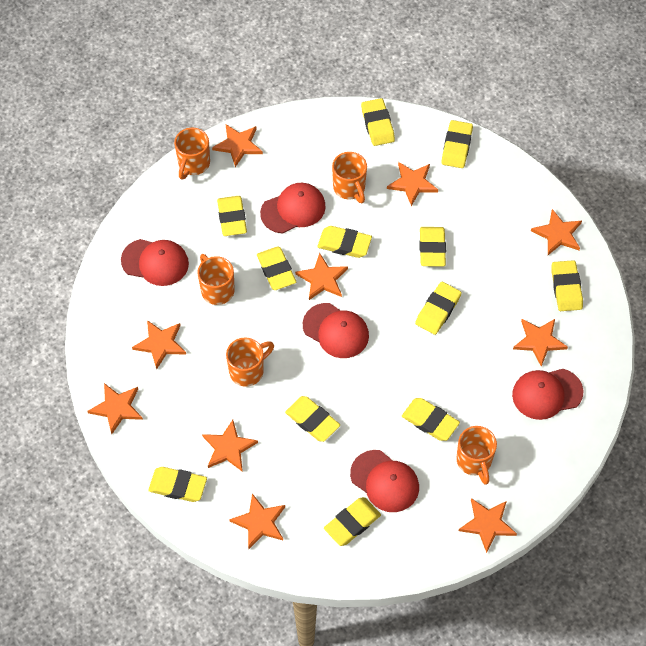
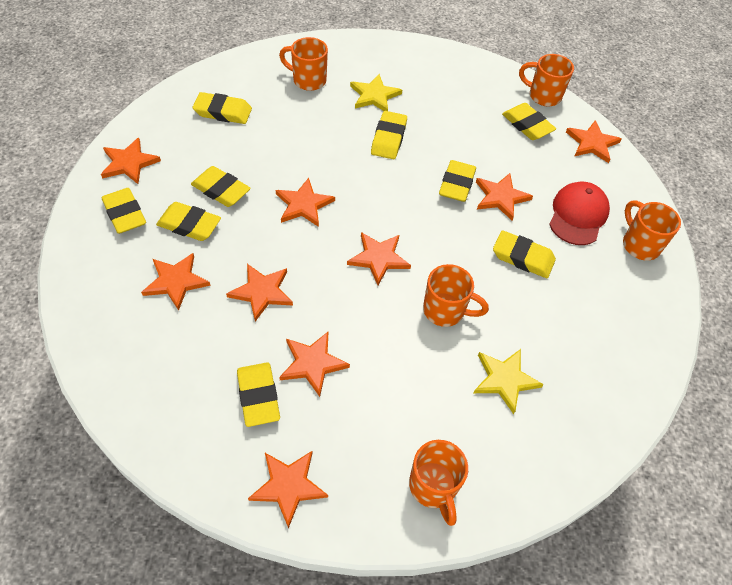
orange star: [87,383,143,434] [132,320,186,370] [202,420,258,472] [212,124,263,167] [229,494,285,549] [295,253,348,300] [387,162,438,206] [459,498,517,553] [513,319,568,367] [531,209,582,255] = 10 -> [101,138,161,184] [141,253,210,311] [226,264,293,322] [248,451,328,528] [276,178,335,227] [279,332,350,397] [347,232,411,285] [476,173,533,220] [566,120,621,163] = 9
red cap: [121,239,189,286] [260,183,326,233] [303,303,369,358] [350,450,419,512] [512,369,584,420] = 5 -> [549,181,610,245] = 1
yellow eraser: [148,467,207,502] [217,196,247,236] [257,247,296,290] [285,396,340,442] [317,226,372,258] [324,497,381,546] [361,98,395,146] [402,398,460,441] [415,282,461,335] [419,227,446,267] [441,120,473,168] [552,260,583,311] = 12 -> [102,188,146,234] [156,202,221,241] [191,166,251,207] [193,92,252,124] [237,362,280,427] [371,111,407,159] [439,160,476,202] [493,230,556,278] [502,103,556,140] = 9
yellow star: none = 0 -> [350,74,402,111] [473,349,544,414] = 2

